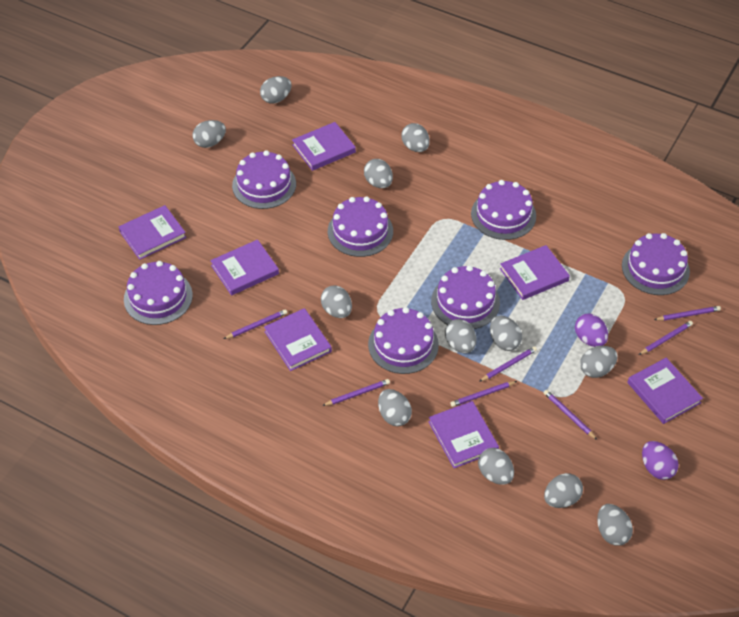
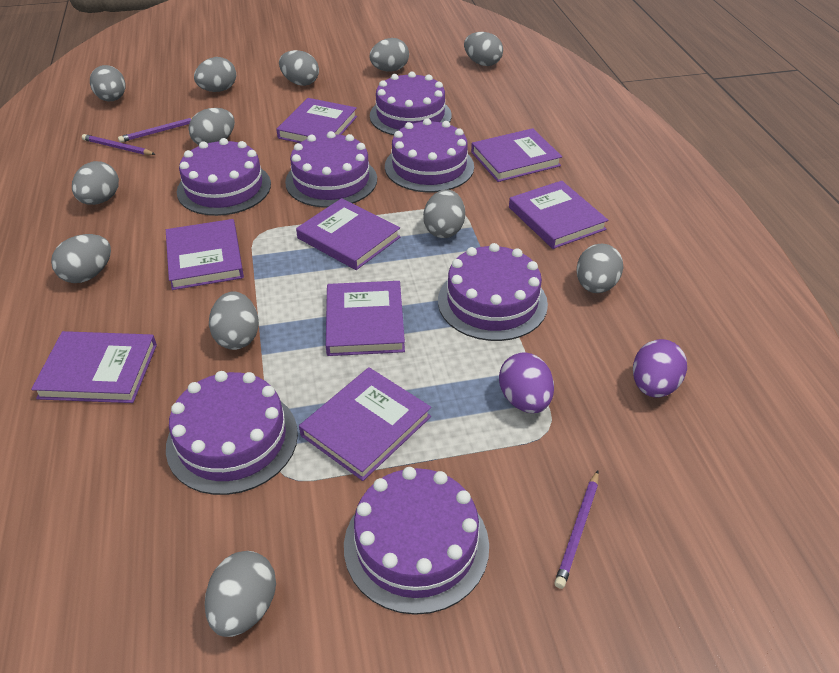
purple book: [119,205,186,260] [210,239,279,296] [264,308,332,371] [292,122,356,171] [429,401,499,468] [500,245,570,300] [627,358,703,424] = 7 -> [31,331,157,403] [166,219,244,290] [276,98,357,143] [296,198,400,270] [299,367,431,481] [326,281,405,356] [471,128,562,182] [509,181,608,249] = 8
purple pencil: [224,309,287,339] [322,379,390,406] [450,381,517,407] [479,346,537,382] [544,390,597,440] [639,321,693,355] [654,306,721,321] = 7 -> [82,134,156,155] [118,117,193,143] [554,470,599,589] = 3

